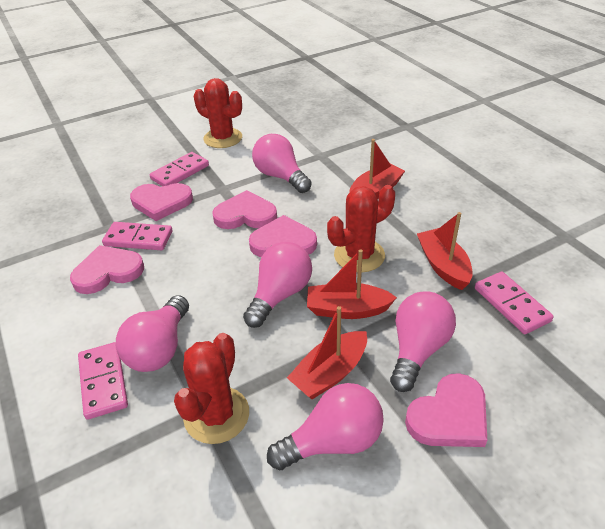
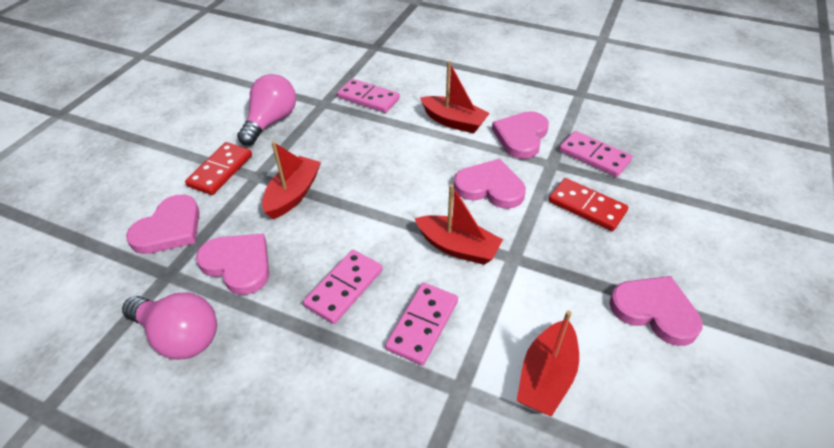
pink light bulb: [116,295,189,372] [243,242,312,328] [252,134,312,193] [267,383,384,470] [390,291,456,392] = 5 -> [122,293,217,360] [237,74,296,146] = 2
red cactus: [174,333,249,444] [194,78,242,148] [327,185,395,272] = 3 -> none = 0
red domino: none = 0 -> [185,142,252,195] [549,178,628,231] = 2

